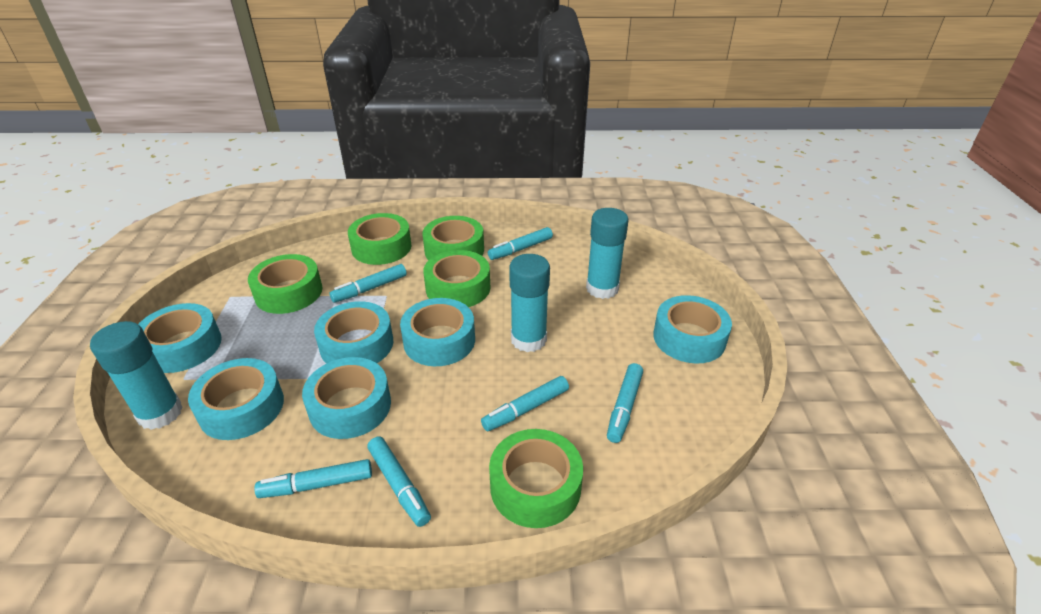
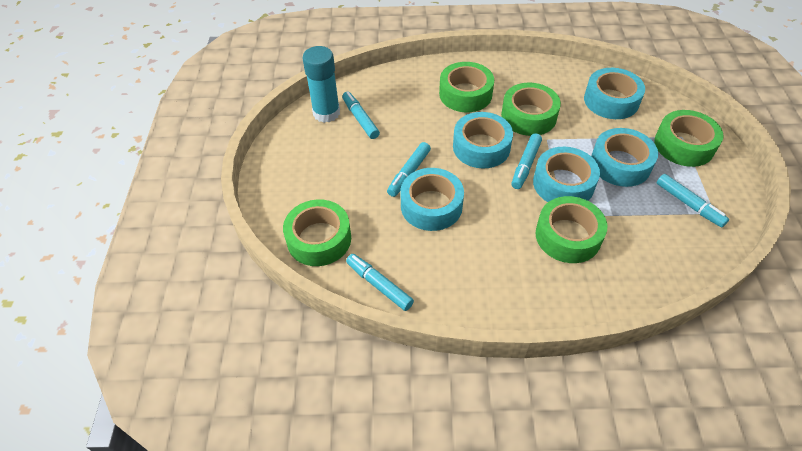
turquoise glue stick: [90,321,183,430] [509,254,550,352] [586,208,629,299] = 3 -> [302,46,340,123] = 1
turquoise marker: [254,459,372,498] [329,264,407,303] [367,437,431,527] [481,376,569,431] [488,227,553,260] [607,363,643,443] = 6 -> [342,92,380,139] [346,254,414,311] [387,142,431,197] [511,133,542,189] [657,174,729,227] = 5
turquoise tape: [138,303,222,373] [188,358,284,440] [302,357,391,439] [314,301,393,364] [400,298,475,366] [653,295,732,363] = 6 -> [400,168,464,231] [453,112,513,168] [533,147,600,202] [584,68,645,119] [591,128,658,187] = 5

